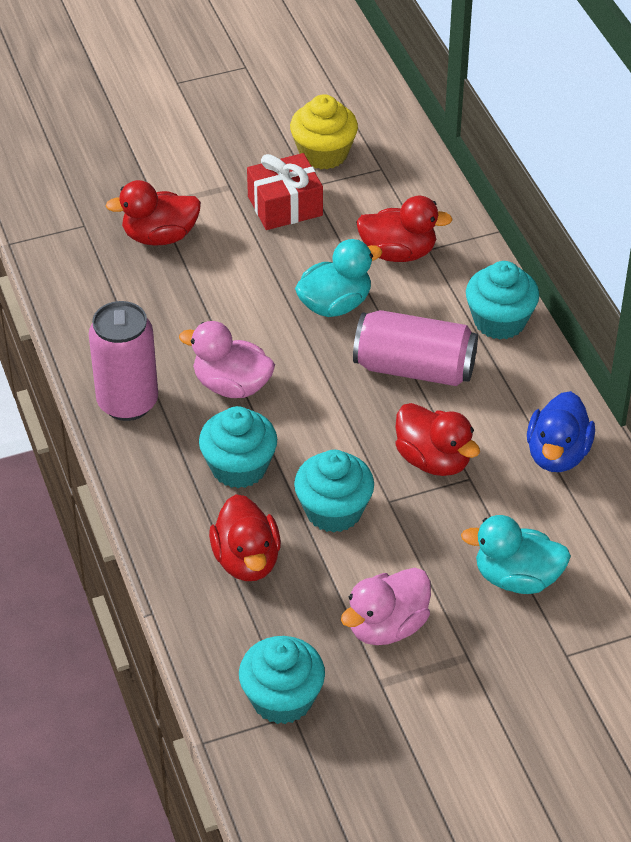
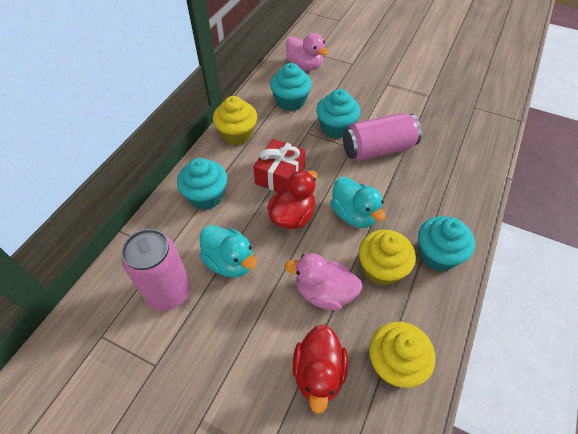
blue duck: [527,391,595,472] = 1 -> none = 0
red duck: [106,180,201,246] [209,494,281,581] [356,196,453,262] [395,403,480,476] = 4 -> [267,170,317,229] [293,324,348,414] = 2
yellow cupcake: [290,94,358,169] = 1 -> [213,96,257,146] [359,229,416,286] [369,322,435,388] = 3

